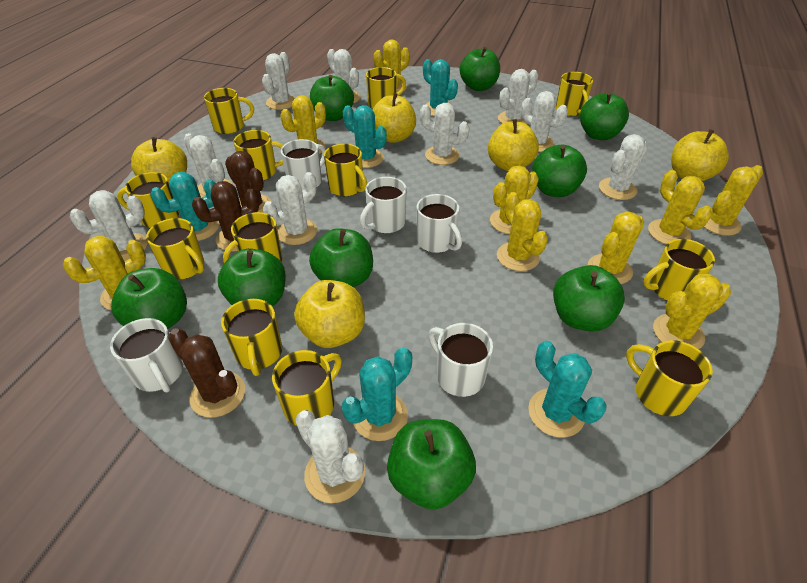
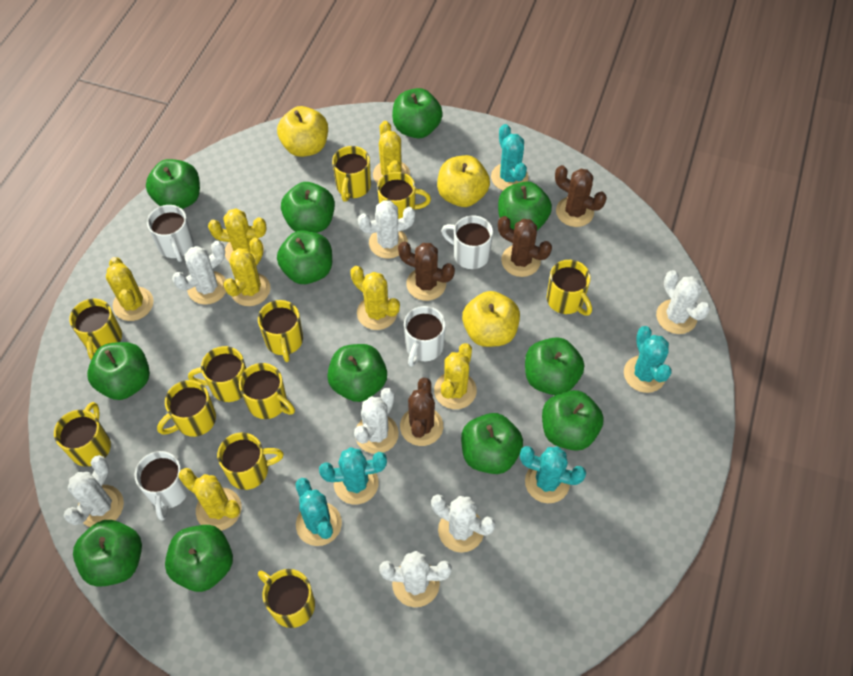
brown cactus: [168,328,245,417] [192,181,260,252] [225,151,272,213] = 3 -> [398,242,455,301] [400,378,443,446] [498,216,552,277] [555,165,607,227] = 4
green apple: [111,268,187,329] [218,249,286,307] [309,228,373,287] [310,75,354,121] [387,419,476,510] [460,47,500,91] [532,145,587,197] [553,265,625,331] [580,92,629,140] = 9 -> [73,520,142,587] [87,342,150,400] [146,159,200,209] [165,525,233,592] [277,230,332,284] [281,182,335,233] [327,344,387,402] [392,88,443,138] [461,413,523,474] [498,181,552,230] [525,337,584,395] [542,390,604,451] = 12
white cactus: [70,190,148,261] [184,133,233,198] [262,52,295,110] [263,172,317,245] [295,410,365,503] [327,49,360,103] [420,103,469,165] [498,69,538,124] [521,91,568,152] [599,134,647,200] = 10 -> [64,455,124,527] [172,241,226,304] [354,388,399,454] [358,200,415,259] [379,551,452,607] [431,494,496,552] [656,270,710,334] = 7
white mug: [110,318,183,392] [281,139,325,191] [360,177,407,233] [416,194,462,253] [428,323,493,397] = 5 -> [135,451,189,520] [147,205,194,262] [404,306,446,367] [441,215,493,269] = 4
yellow apple: [131,137,187,183] [294,280,365,348] [372,93,416,143] [488,119,539,171] [671,129,729,181] = 5 -> [277,106,328,157] [437,155,490,207] [462,291,520,347] = 3
yellow cactus: [63,235,146,310] [280,95,326,154] [374,40,410,93] [490,166,539,234] [497,192,548,271] [588,211,644,284] [648,170,712,244] [653,274,731,349] [704,165,763,236] = 9 -> [106,257,153,321] [179,468,241,531] [208,208,267,261] [223,238,271,306] [350,266,400,330] [373,121,410,184] [434,343,477,409] = 7
yellow mug: [117,172,179,228] [146,218,204,280] [204,88,254,134] [221,299,282,376] [223,212,282,263] [234,130,283,180] [272,350,342,426] [324,144,367,197] [366,67,406,109] [556,72,593,116] [626,340,713,416] [643,239,715,301] = 12 -> [54,402,111,467] [69,298,122,360] [157,380,216,437] [188,346,246,402] [217,432,284,490] [239,363,295,419] [258,300,303,362] [258,569,315,628] [332,146,371,202] [377,172,431,219] [547,260,592,316] = 11

